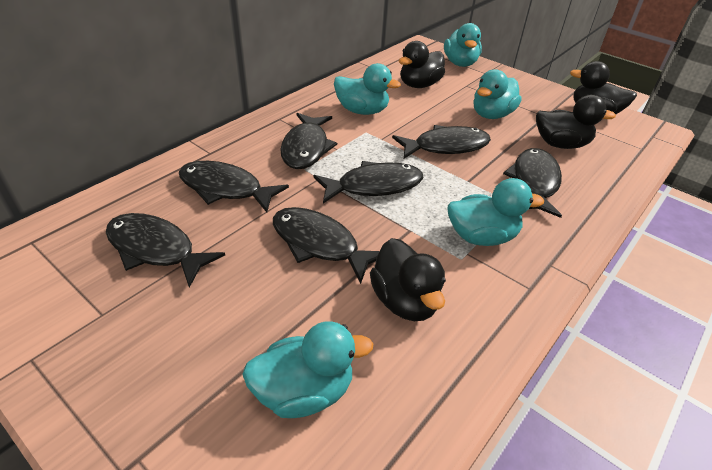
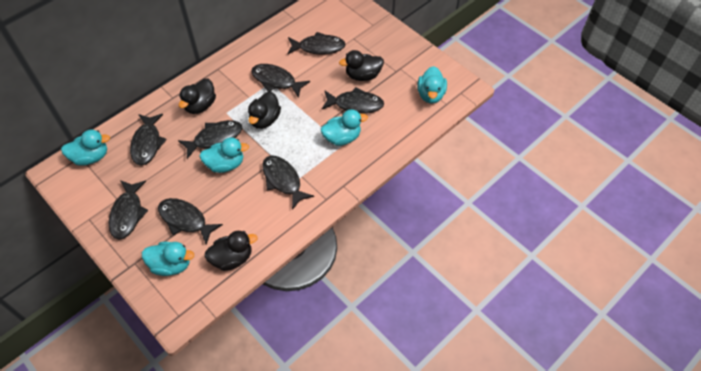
black fish: [106,213,225,288] [179,161,289,212] [273,207,379,284] [280,113,337,169] [313,161,423,204] [392,125,491,159] [503,148,562,218] = 7 -> [108,180,148,240] [130,114,167,166] [158,198,223,245] [178,120,242,159] [251,64,310,98] [262,155,314,210] [287,32,346,55] [321,87,384,113] = 8

